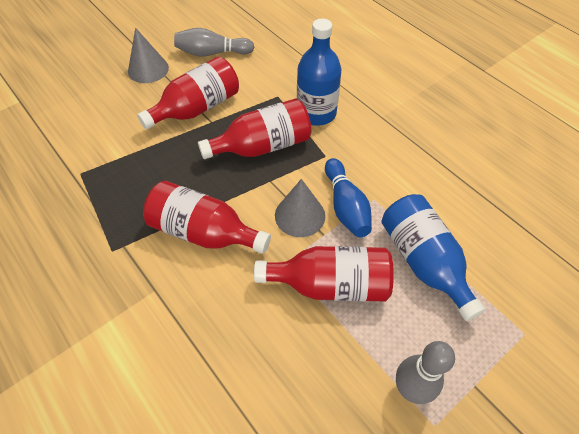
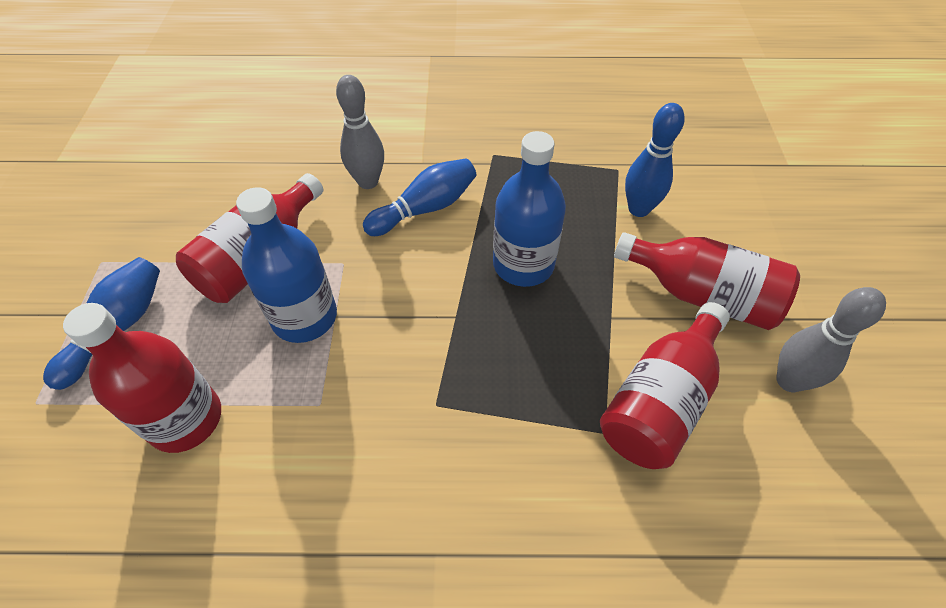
blue bowling pin: [325,158,372,237] = 1 -> [43,257,160,390] [363,158,476,236] [625,103,685,217] = 3
grey cone: [128,28,169,83] [275,179,325,237] = 2 -> none = 0

